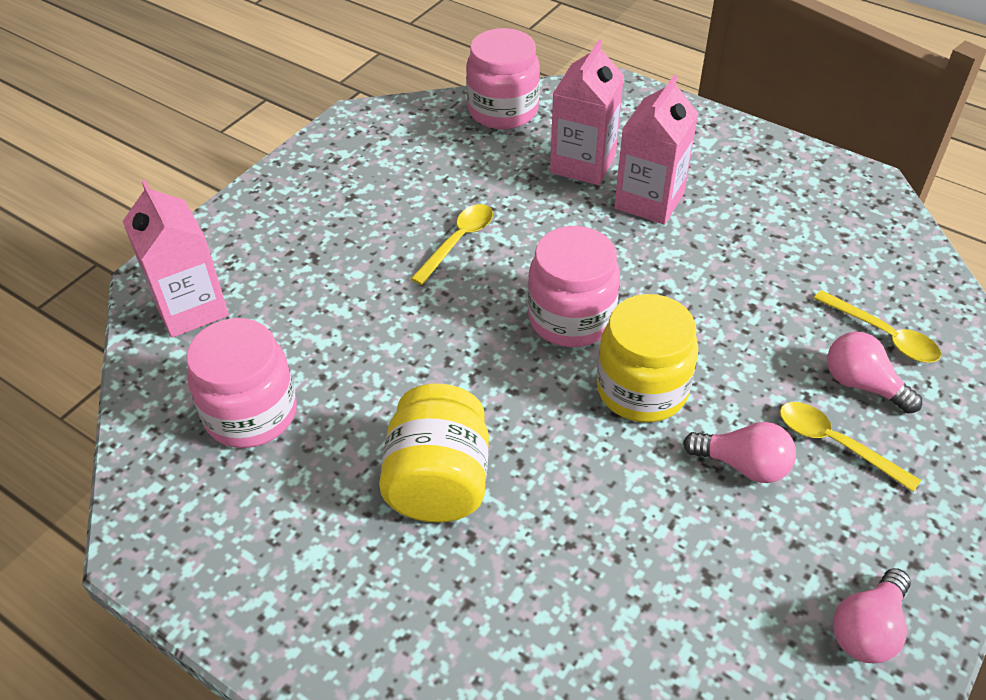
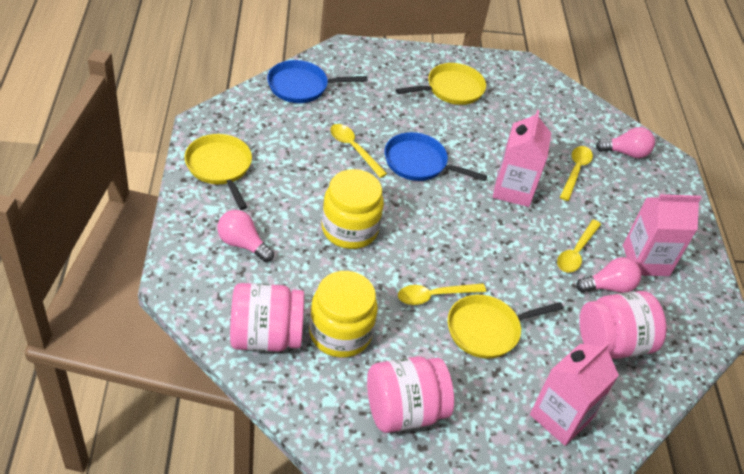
blue pan: none = 0 -> [267,60,367,103] [384,132,487,181] = 2
yellow pan: none = 0 -> [185,134,252,210] [396,63,486,105] [448,295,564,359] = 3
yellow spoon: [411,204,493,285] [780,402,921,492] [813,290,941,363] = 3 -> [330,124,387,178] [398,283,486,305] [557,219,601,272] [560,146,593,201] = 4

